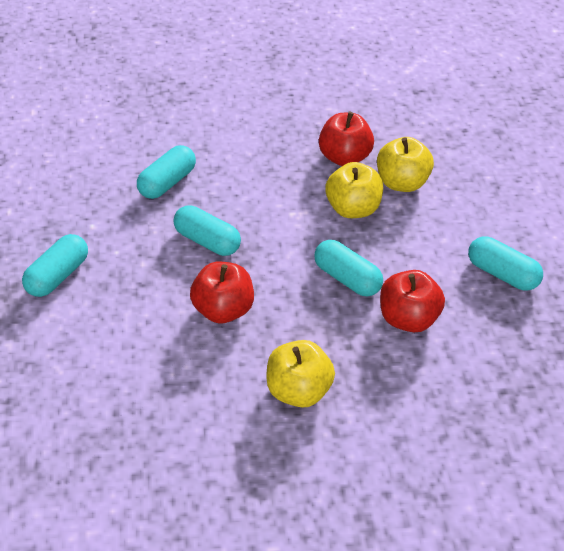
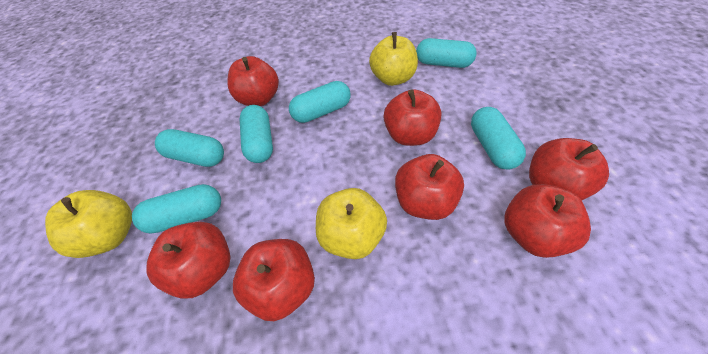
red apple: [190,262,254,324] [319,111,374,166] [380,270,445,332] = 3 -> [146,222,230,299] [228,56,279,106] [233,239,315,321] [384,89,441,146] [395,154,464,220] [504,184,591,258] [529,138,609,200] = 7
turquoise capsule: [22,234,88,297] [137,145,196,199] [174,205,241,256] [314,240,383,296] [468,236,543,291] = 5 -> [132,184,221,233] [155,129,224,167] [240,105,273,163] [289,81,351,123] [416,38,477,68] [471,107,526,170] = 6

